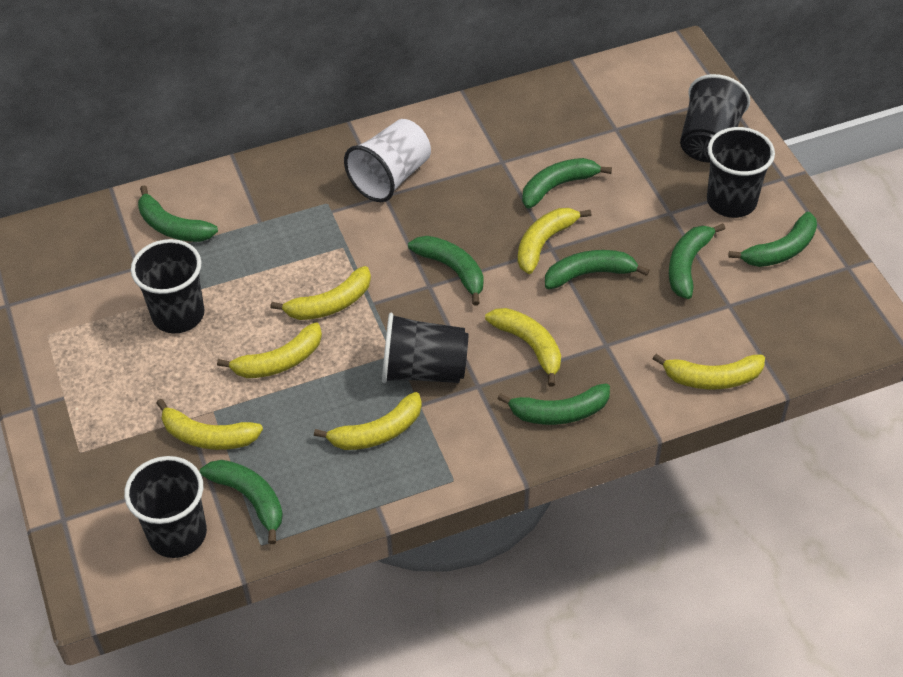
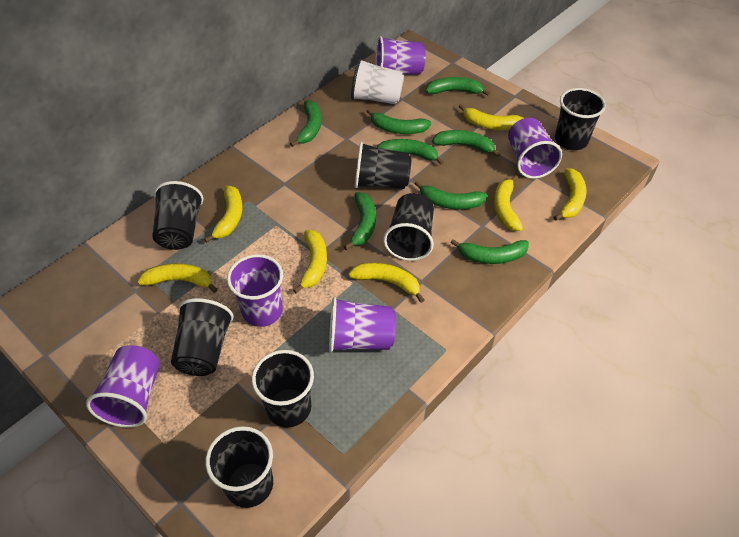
black cup: [124,456,207,558] [131,239,204,333] [382,313,468,383] [680,74,750,163] [707,127,775,218] = 5 -> [152,181,203,250] [171,298,233,376] [205,426,273,508] [252,350,314,427] [354,142,412,189] [383,193,434,261] [555,88,606,150] = 7
purple cup: none = 0 -> [86,345,160,428] [227,254,283,327] [329,297,396,352] [375,36,425,75] [508,118,562,179] = 5

